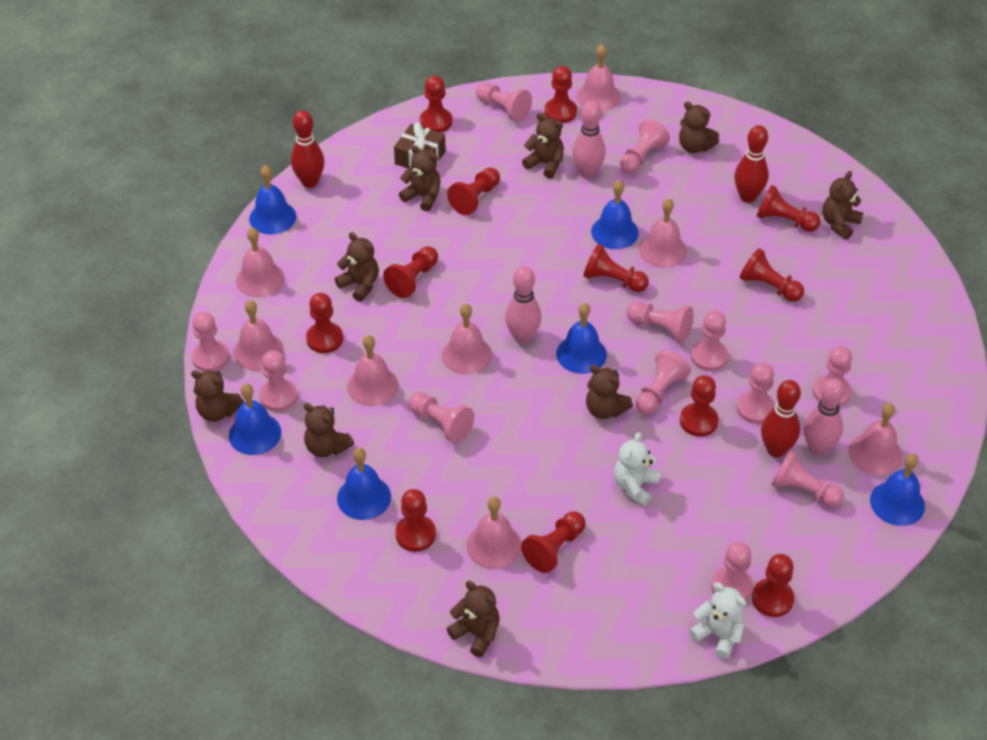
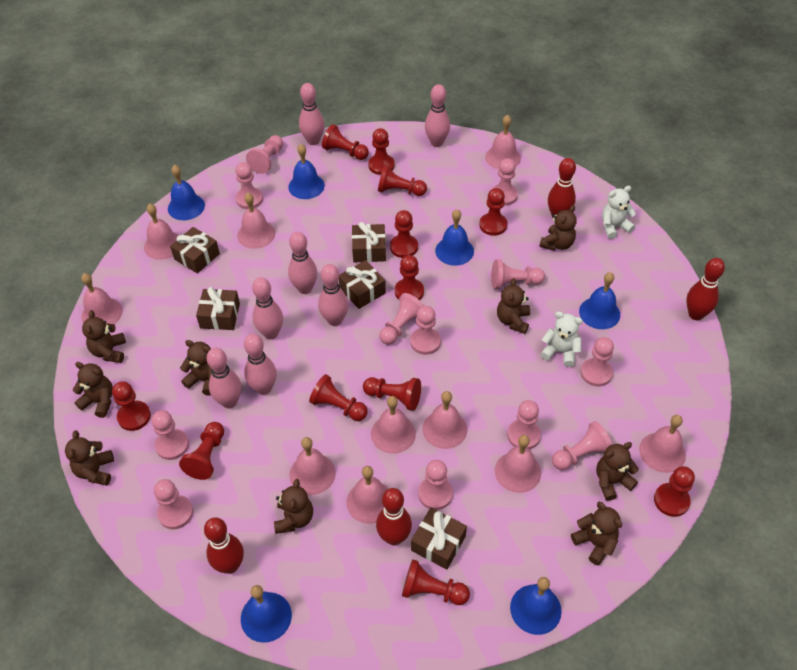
brown gift: [394,122,446,168] = 1 -> [170,227,220,273] [196,287,240,330] [339,260,386,309] [352,222,386,263] [411,508,467,569] = 5
pink bell: [233,300,284,371] [236,228,285,297] [347,335,398,406] [442,304,492,375] [466,497,522,569] [577,44,621,111] [639,198,687,268] [849,403,902,475] = 8 -> [81,273,123,324] [144,204,179,260] [237,193,275,249] [289,437,336,495] [346,466,388,524] [371,396,416,454] [423,391,467,449] [485,115,521,169] [495,435,541,493] [639,415,686,473] = 10
pink bowling pin: [505,266,542,344] [572,101,606,179] [804,378,845,456] = 3 -> [207,348,242,408] [244,334,277,395] [252,277,283,339] [288,232,318,294] [299,83,324,145] [318,264,348,326] [425,84,450,147] = 7
red bowling pin: [291,110,324,188] [734,125,769,203] [761,380,801,457] = 3 -> [204,517,244,574] [376,488,412,545] [548,158,576,218] [686,258,725,320] = 4

